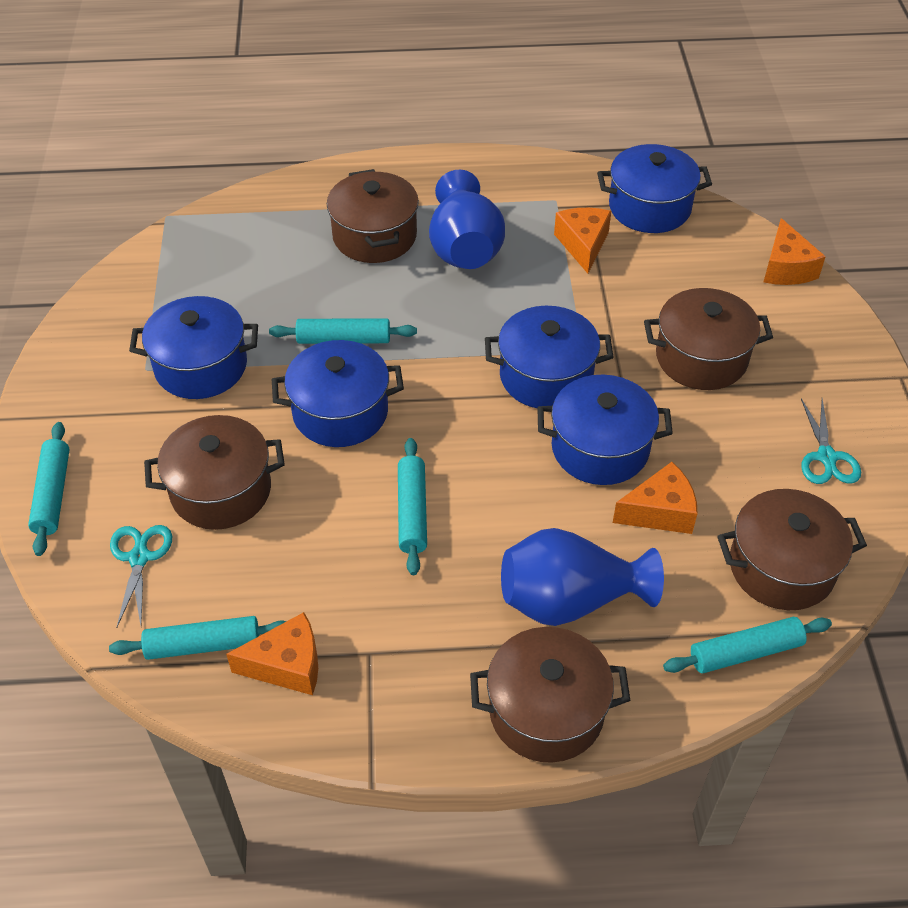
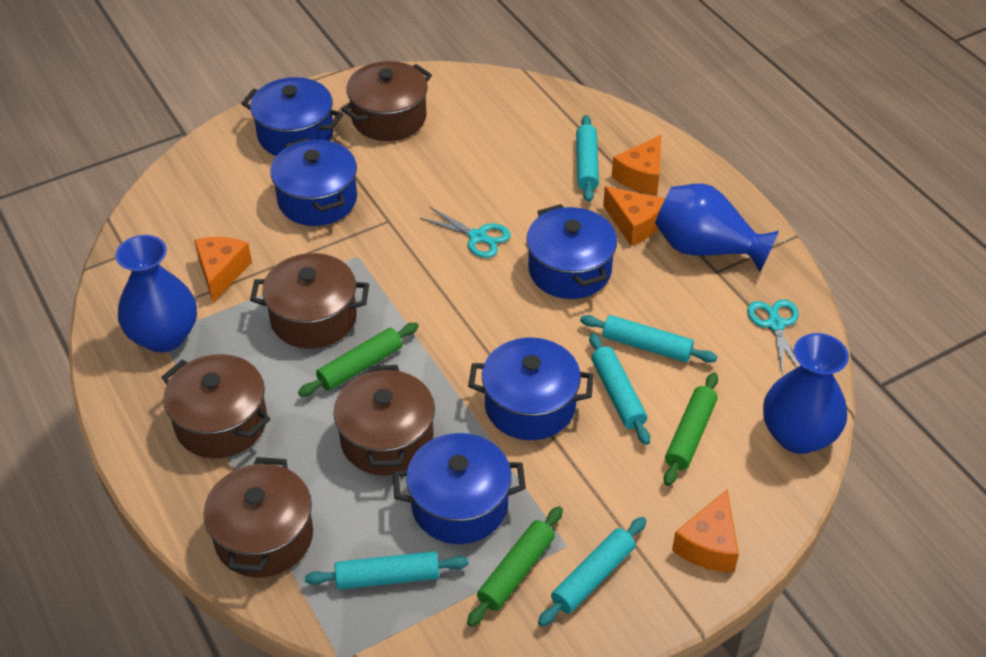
blue vase: [429,170,505,269] [501,528,664,626] = 2 -> [115,235,197,353] [655,183,779,272] [763,333,849,454] = 3
green rolling pin: none = 0 -> [298,323,419,397] [467,506,563,627] [664,372,718,486] = 3

